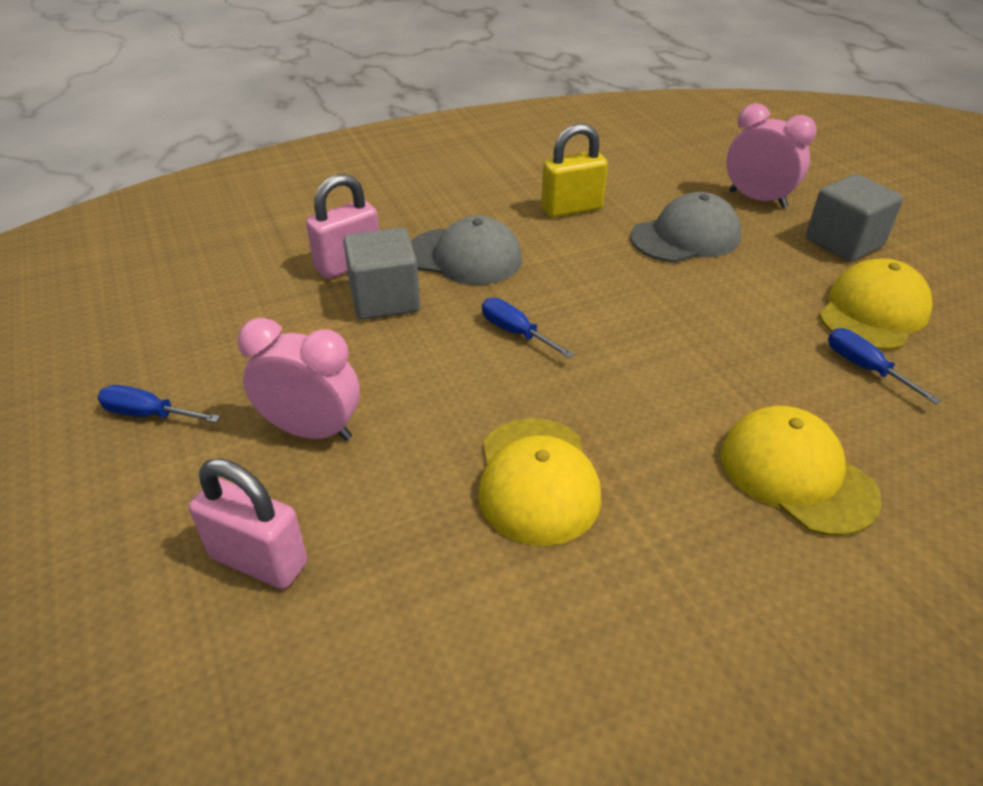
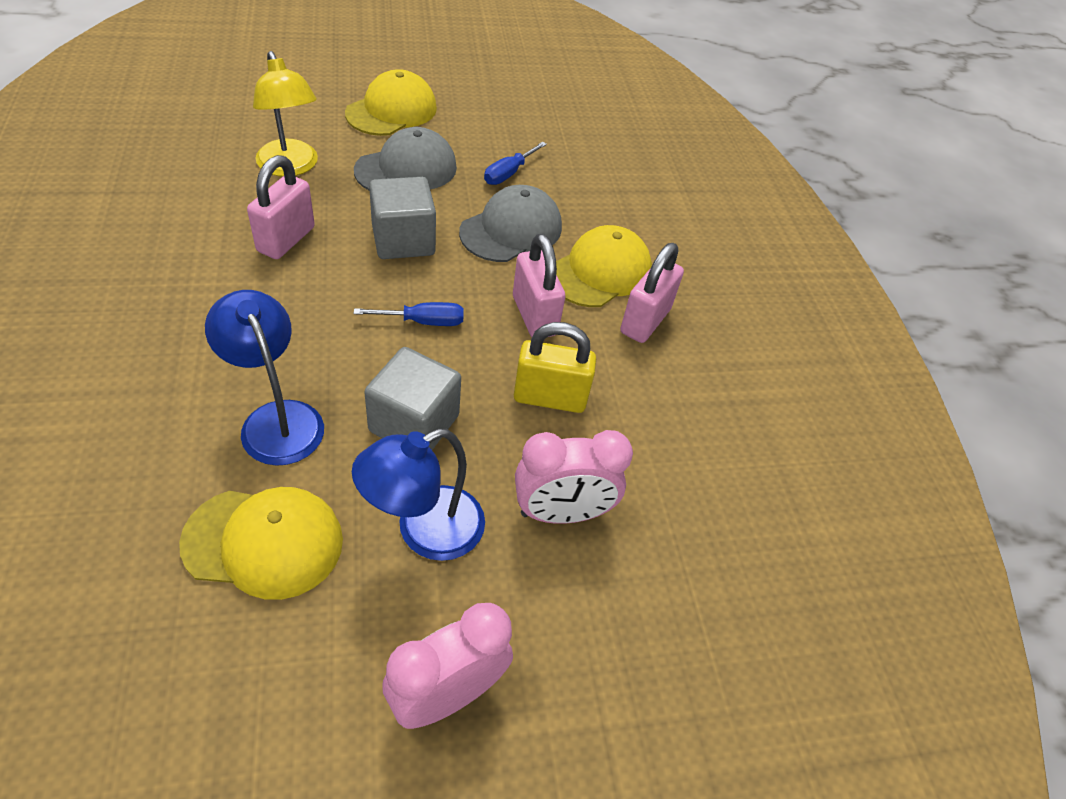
blue lamp: none = 0 -> [205,290,324,466] [352,429,485,561] = 2
blue screwdriver: [97,385,221,423] [482,298,574,358] [828,328,941,404] = 3 -> [354,302,464,326] [484,142,547,185] = 2
pink padlock: [189,458,307,589] [306,174,379,279] = 2 -> [247,155,315,259] [513,234,565,337] [620,243,684,343] = 3
yellow lamp: none = 0 -> [253,51,318,177] = 1

